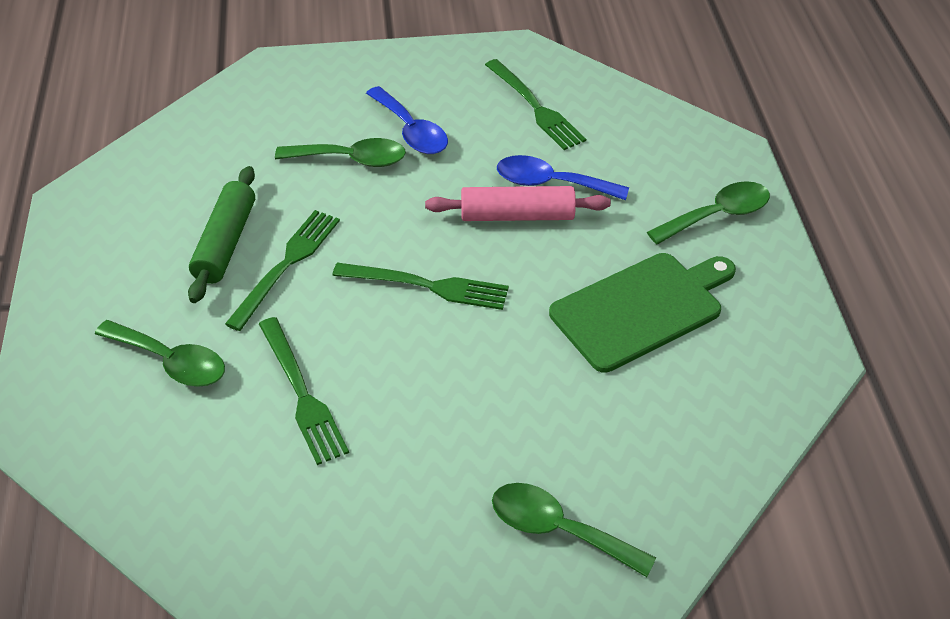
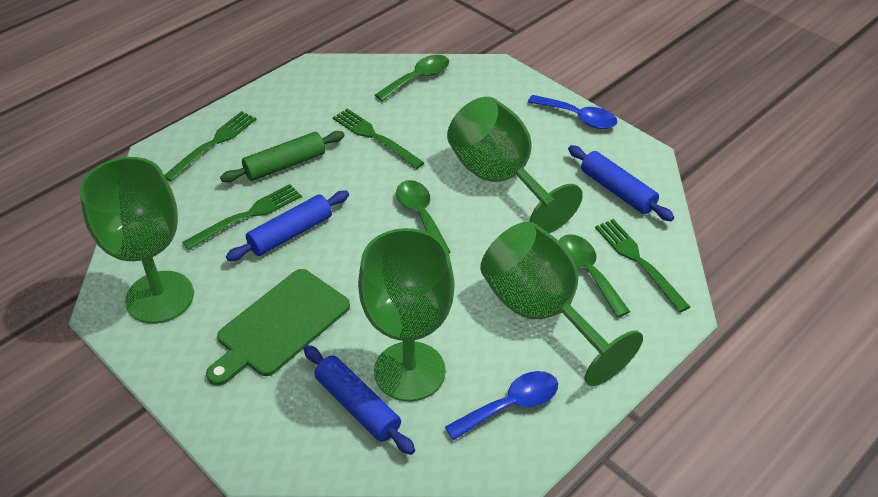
blue rolling pin: none = 0 -> [226,191,349,261] [304,345,415,455] [568,145,674,221] = 3
green goblet: none = 0 -> [79,157,194,324] [358,228,454,402] [447,97,583,233] [480,221,643,386] = 4
green spoon: [95,320,225,387] [275,138,406,167] [492,483,656,577] [647,181,770,244] = 4 -> [375,55,449,101] [396,180,451,253] [559,234,630,318] = 3
pink rolling pin: [425,186,611,221] = 1 -> none = 0

